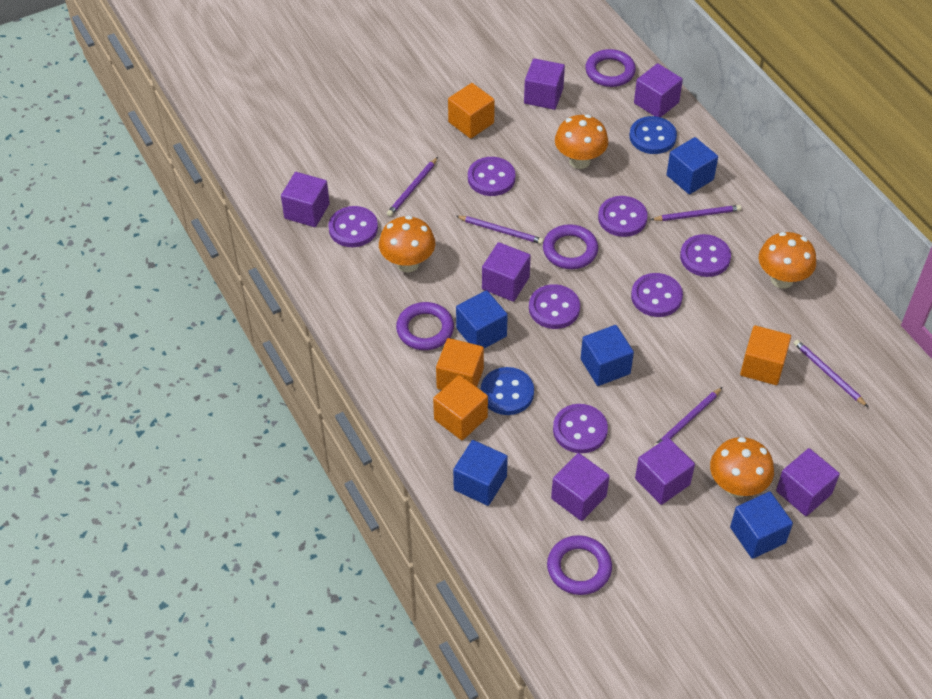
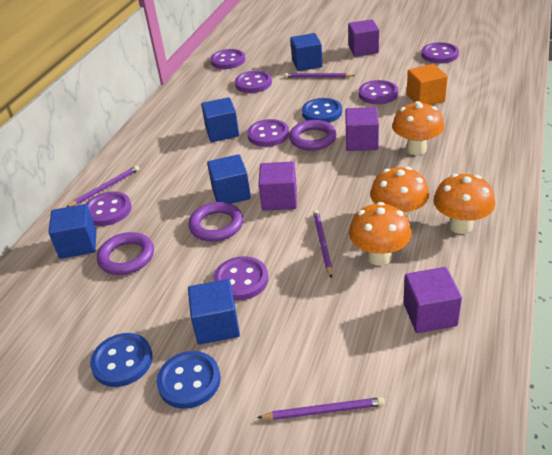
blue button: [481,367,534,415] [630,116,677,154] = 2 -> [90,333,153,387] [157,351,221,409] [302,98,342,123] = 3
orange cube: [433,375,488,440] [436,338,484,390] [448,83,495,139] [740,325,791,385] = 4 -> [407,64,448,105] = 1
purple cube: [281,172,330,227] [482,242,531,302] [524,58,565,110] [551,453,610,521] [634,63,683,117] [635,438,695,505] [776,448,840,516] = 7 -> [258,161,297,211] [345,107,379,151] [348,19,379,57] [403,267,462,333] = 4
purple pencil: [387,157,438,217] [456,216,544,244] [651,205,741,221] [654,387,722,446] [793,340,868,407] = 5 -> [67,166,139,207] [257,397,385,420] [285,73,355,78] [313,210,332,278] = 4
purple ring: [396,302,454,350] [543,224,598,269] [547,535,612,595] [585,49,636,87] = 4 -> [97,232,154,275] [188,202,243,242] [289,120,337,151] = 3

